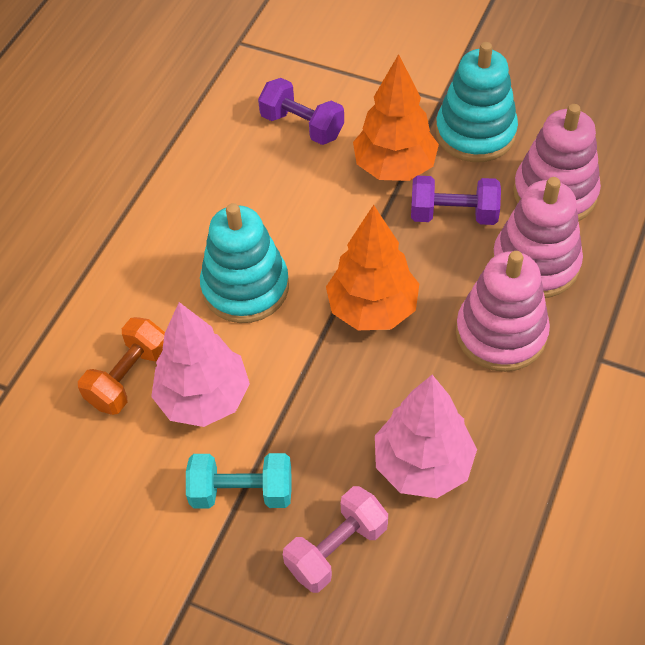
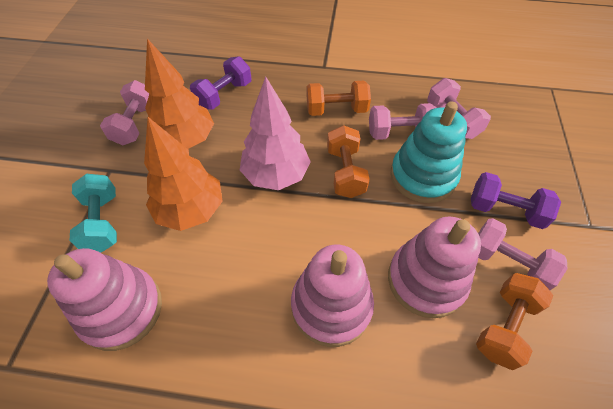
orange dumbbell: [78,317,165,415] = 1 -> [307,81,371,116] [327,125,370,198] [476,273,553,370] = 3
pink dumbbell: [283,486,388,593] = 1 -> [100,80,149,145] [369,103,437,140] [427,78,491,139] [478,218,567,290] = 4
pink tree: [151,302,250,427] [375,375,477,498] = 2 -> [240,76,311,190] = 1
turquoise stacking toy: [200,203,289,323] [436,42,518,162] = 2 -> [390,101,467,203] = 1

